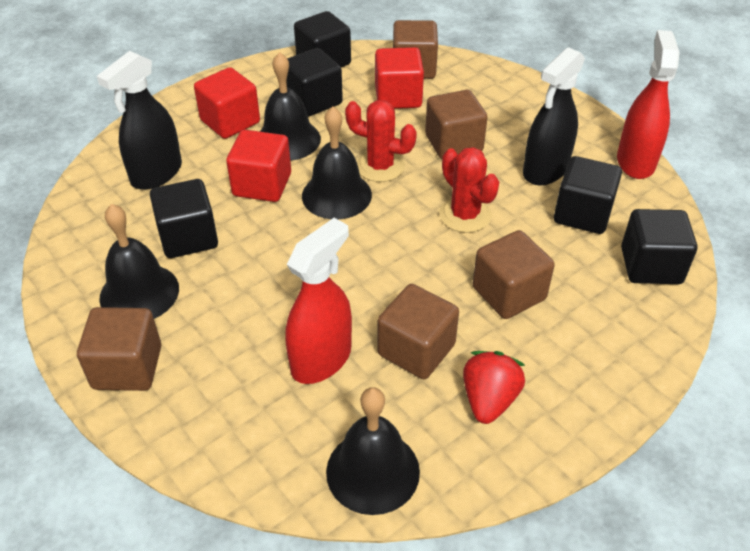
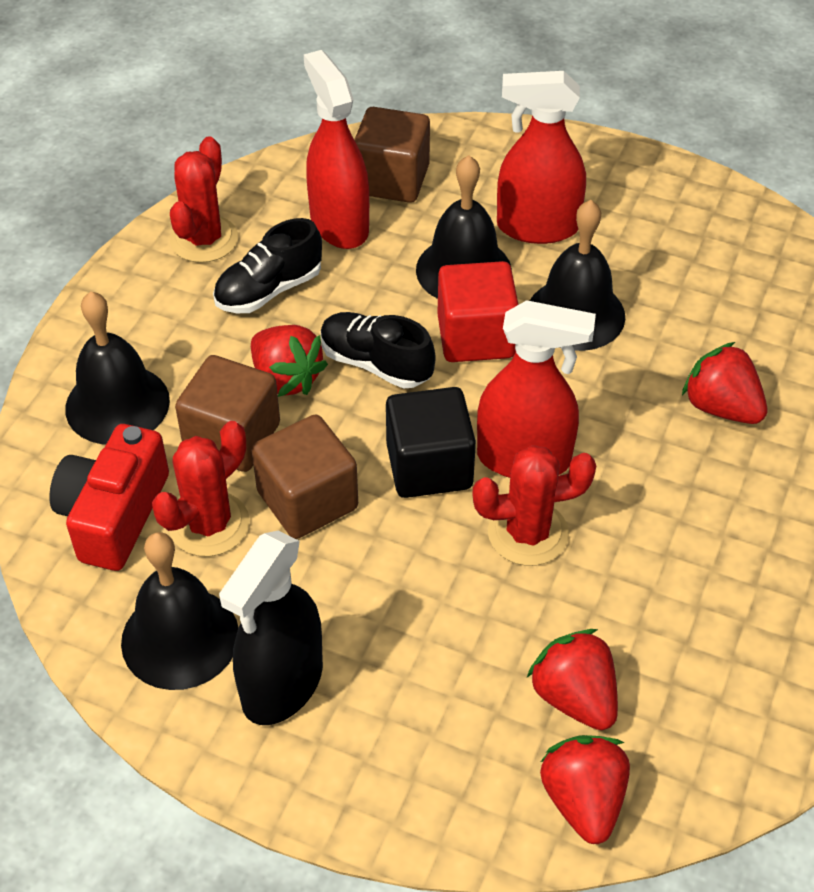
black cube: [150,179,218,258] [287,48,343,116] [294,11,351,67] [554,156,622,234] [621,209,697,284] = 5 -> [386,387,476,498] = 1
black shoe: none = 0 -> [213,218,322,313] [321,312,436,388] = 2
black spray bottle: [97,51,182,190] [523,47,585,185] = 2 -> [219,531,323,725] = 1
brown cube: [77,307,161,391] [377,284,459,379] [393,20,438,79] [425,90,488,159] [473,230,555,319] = 5 -> [175,355,280,472] [252,414,358,539] [354,107,430,203] = 3
red cactus: [345,100,417,182] [439,147,499,233] = 2 -> [152,421,250,557] [170,136,238,263] [472,445,596,566] = 3
red camera: none = 0 -> [49,424,169,571] = 1
red cube: [194,67,260,139] [226,130,291,202] [375,47,424,109] = 3 -> [437,261,519,362] = 1
red spray bottle: [285,218,352,384] [617,30,680,179] = 2 -> [304,50,369,249] [477,300,596,478] [497,71,586,244] = 3
red strawberry: [463,351,525,424] = 1 -> [251,325,328,397] [527,629,618,730] [540,735,630,844] [682,342,767,424] = 4

